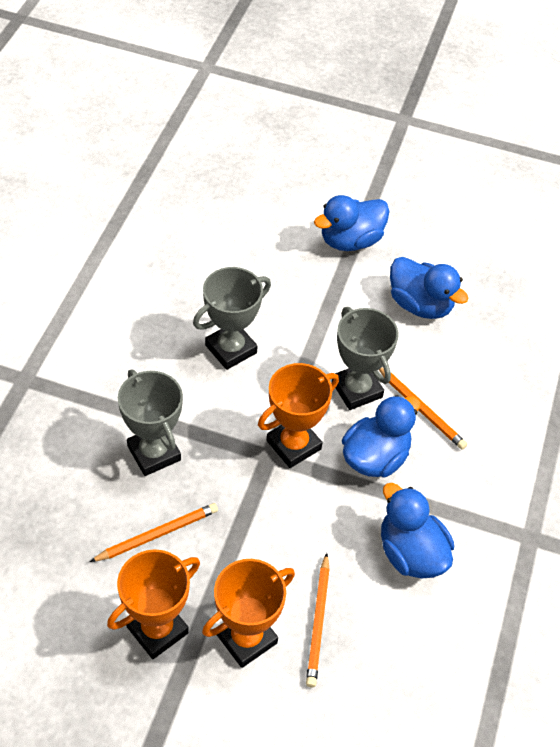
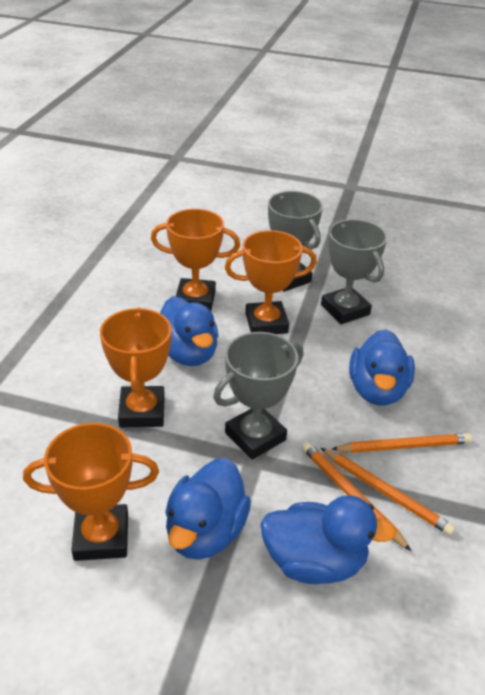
orange trophy: [107,549,200,659] [202,559,295,668] [258,363,339,468] = 3 -> [23,423,159,561] [100,307,172,427] [151,209,240,311] [225,230,317,334] = 4

